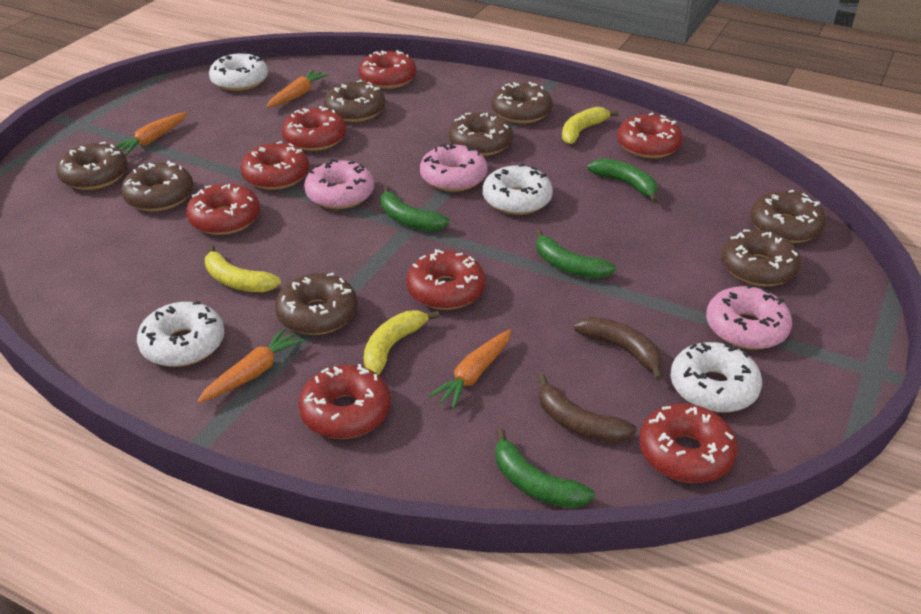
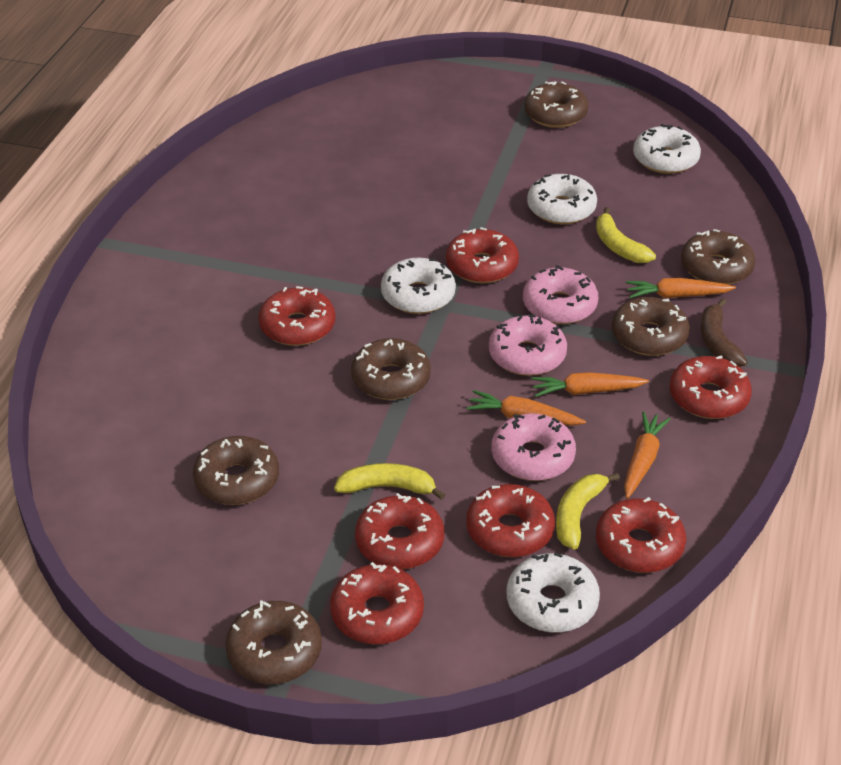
brown banana: [538,374,637,443] [574,317,663,380] = 2 -> [701,298,748,367] = 1
brown donut: [56,142,128,190] [121,161,194,211] [275,273,358,335] [324,80,385,122] [449,113,513,156] [491,82,553,123] [721,230,801,286] [750,190,826,243] = 8 -> [193,436,279,505] [225,600,322,684] [351,338,431,400] [524,81,589,128] [612,297,690,356] [681,229,755,285] = 6
green banana: [381,186,450,231] [495,429,595,508] [536,229,616,279] [587,158,658,203] = 4 -> none = 0
red donut: [186,184,260,235] [240,141,309,190] [282,106,346,151] [298,364,391,439] [359,50,417,89] [406,249,485,310] [617,113,683,158] [639,404,738,483] = 8 -> [258,286,336,346] [330,562,424,644] [355,493,444,569] [446,227,519,283] [466,484,555,557] [596,497,686,573] [669,355,752,419] = 7

